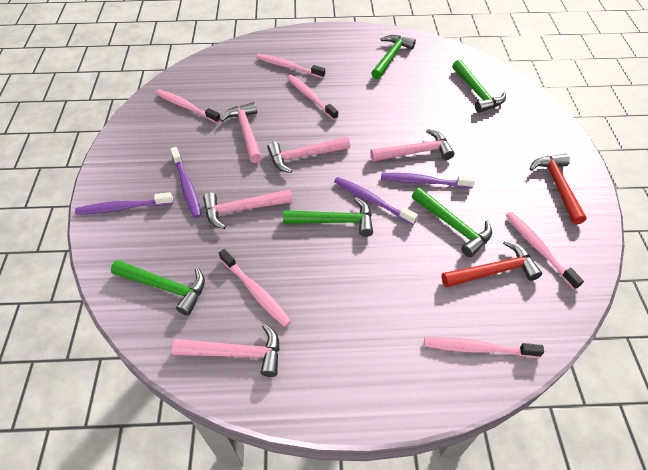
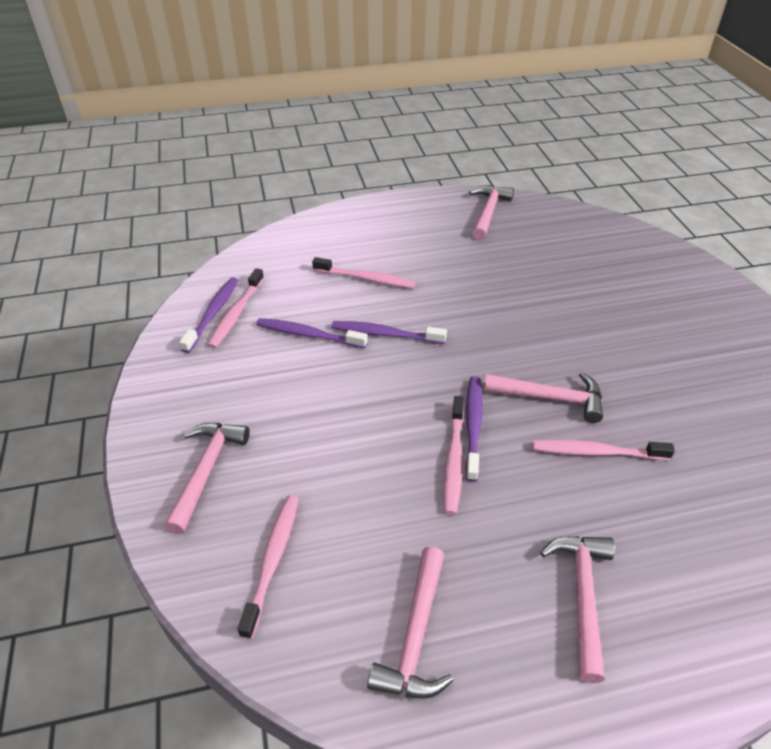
green hammer: [111,260,205,316] [283,197,373,237] [371,35,416,79] [412,188,492,257] [452,60,506,113] = 5 -> none = 0
pink toothbrush: [156,89,220,123] [219,249,291,327] [256,54,325,78] [287,75,338,120] [424,337,544,358] [506,212,584,290] = 6 -> [208,268,264,348] [237,495,299,639] [312,257,416,288] [444,396,464,515] [532,440,675,460] = 5
red hammer: [441,241,542,288] [529,154,587,225] = 2 -> none = 0

